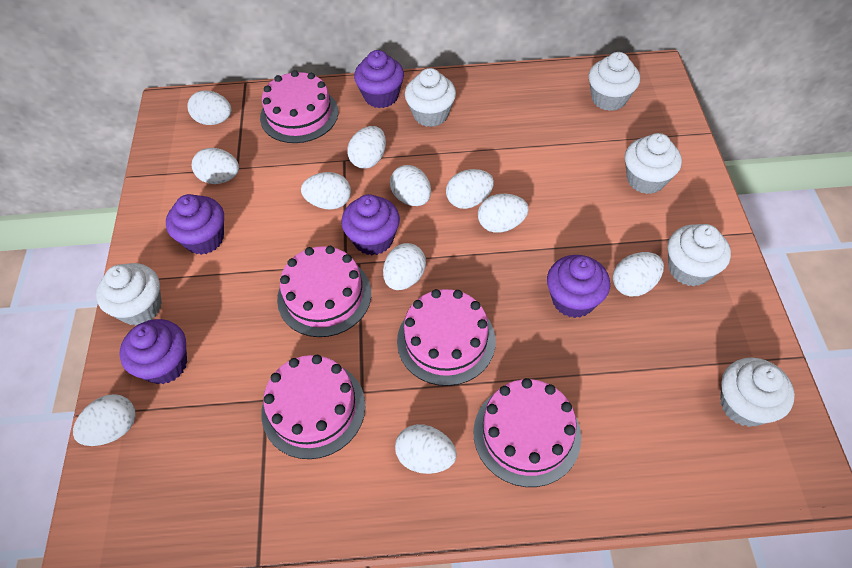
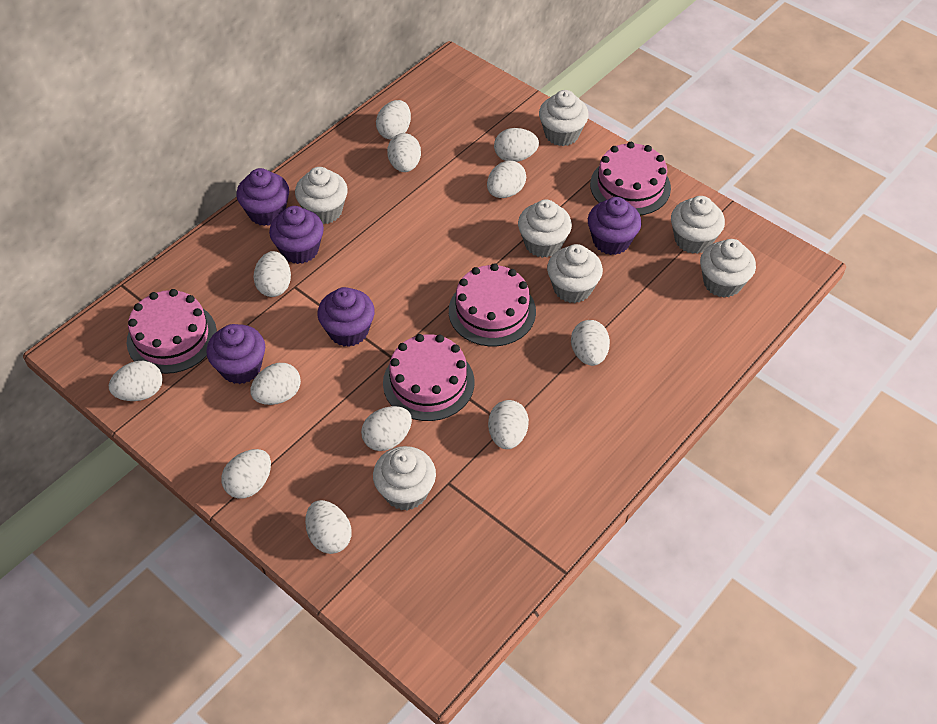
pink cake: [260,70,338,143] [261,355,365,459] [277,246,371,337] [397,289,496,386] [473,378,581,487] = 5 -> [127,289,217,374] [383,334,474,421] [449,263,536,346] [590,142,671,215] = 4
white cupcake: [96,263,162,325] [405,68,456,127] [588,52,640,111] [625,133,682,194] [668,224,731,286] [720,357,795,427] = 6 -> [295,167,348,224] [373,446,436,510] [518,199,572,258] [539,90,589,146] [547,244,603,303] [671,196,725,254] [700,239,756,298] = 7
white egg: [73,394,136,446] [187,90,231,125] [192,148,239,184] [301,172,351,210] [347,126,386,169] [383,243,426,290] [390,165,431,206] [395,424,457,474] [446,169,494,209] [478,194,529,233] [613,252,664,297] = 11 -> [109,361,163,401] [221,449,271,499] [250,363,301,405] [253,251,291,297] [305,500,352,554] [361,406,412,451] [376,100,411,139] [387,133,421,172] [487,161,526,198] [488,400,529,449] [494,128,539,162] [571,320,610,366] = 12

